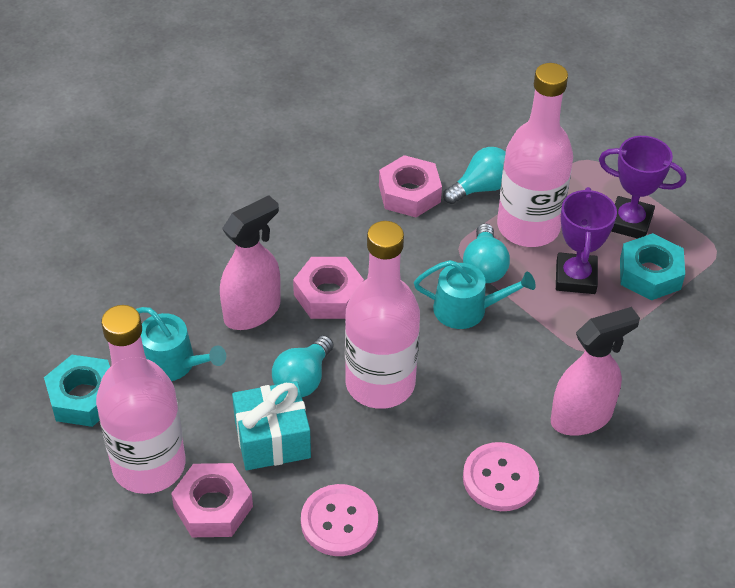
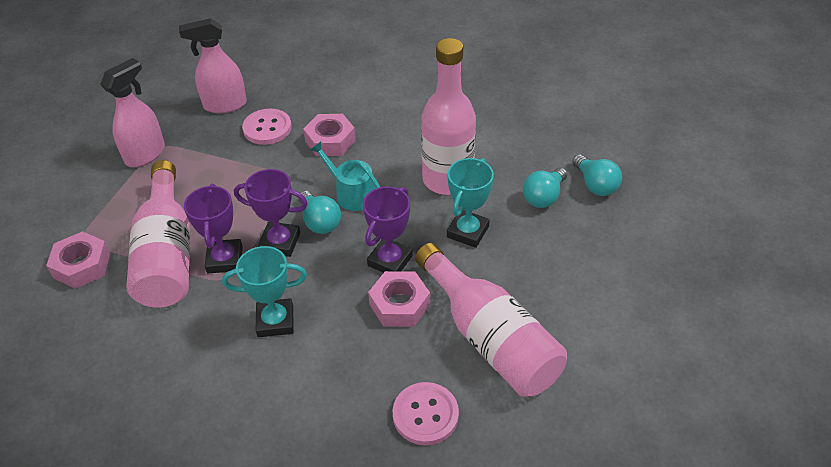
purple trophy: [556,187,617,294] [599,136,686,239] = 2 -> [184,184,243,273] [234,169,308,257] [363,187,413,273] = 3
turquoise gift: [232,381,311,470] = 1 -> none = 0
turquoise nut: [44,355,110,427] [620,233,685,300] = 2 -> none = 0
turquoise trophy: none = 0 -> [222,246,307,337] [447,158,494,248] = 2
turquoise watering can: [136,307,226,381] [414,260,536,329] = 2 -> [310,142,380,211] = 1

